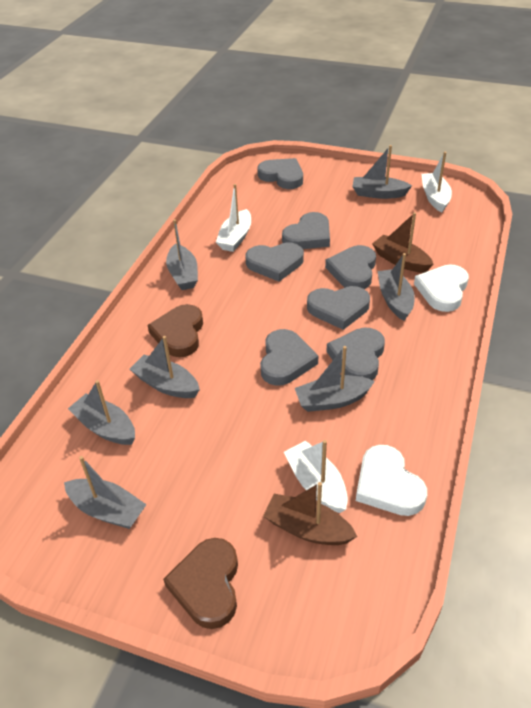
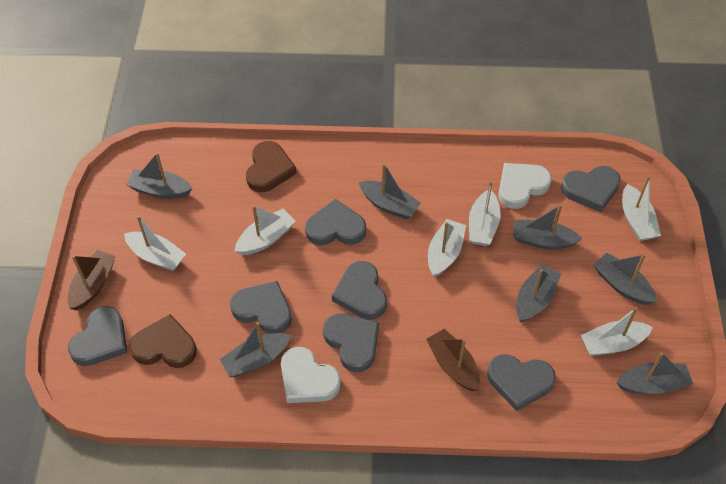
white boat: [216,184,251,252] [284,440,348,513] [421,152,452,212] = 3 -> [124,216,186,271] [235,205,296,255] [428,219,466,277] [469,181,501,246] [581,307,653,356] [622,176,661,241] = 6

